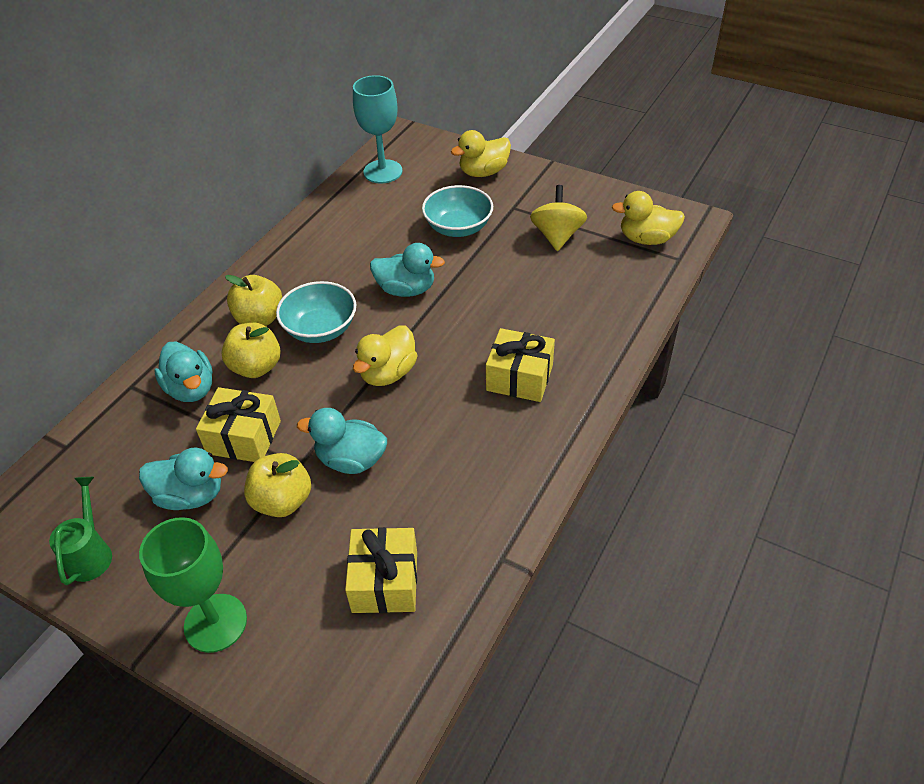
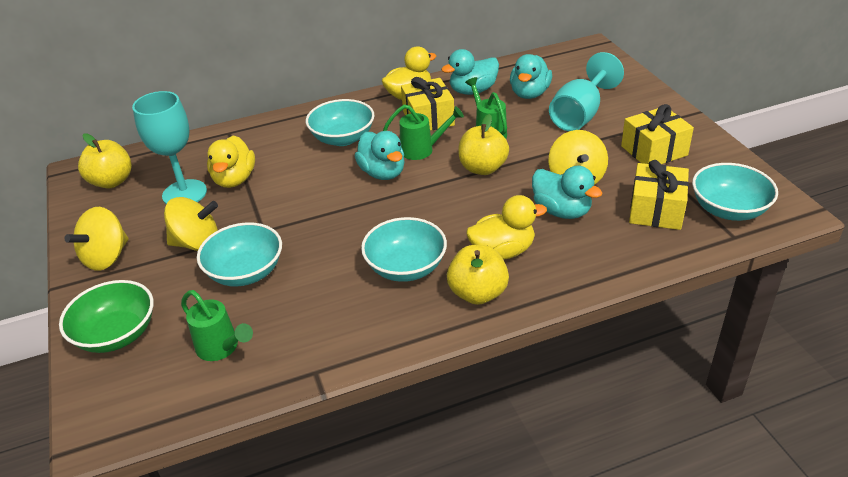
green bowl: none = 0 -> [59,280,154,353] = 1
green goblet: [139,517,247,653] = 1 -> none = 0
green watering can: [49,477,112,585] = 1 -> [181,290,253,361] [383,105,464,160] [465,77,507,139] = 3
turquoise bowl: [276,281,356,343] [422,185,493,237] = 2 -> [197,222,282,287] [306,99,375,146] [361,217,447,282] [692,163,778,221] = 4
turquoise goblet: [353,75,403,184] = 1 -> [132,91,207,204] [549,52,624,131] = 2
yellow spinning top: [530,185,587,251] = 1 -> [64,207,129,271] [164,197,218,251] [548,130,608,185] = 3

